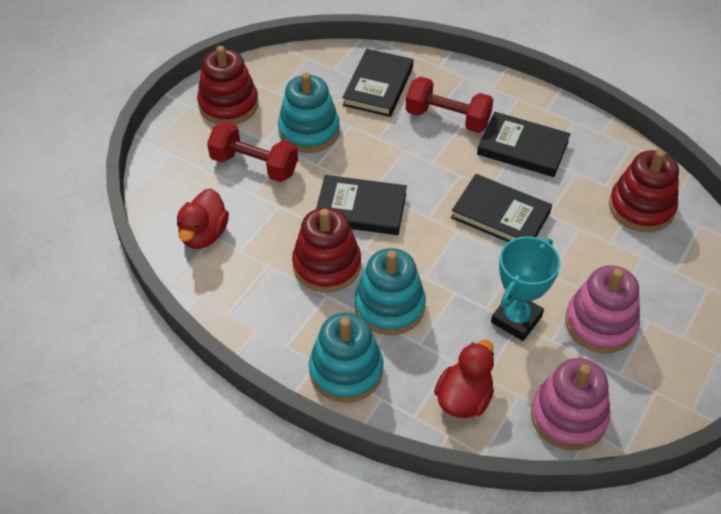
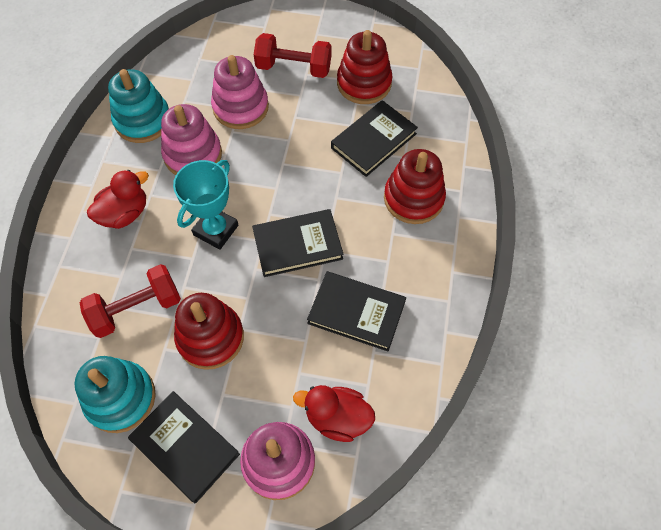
pink stacking toy: [531,358,611,450] [565,265,640,353] = 2 -> [161,104,222,175] [211,55,269,129] [240,422,315,500] = 3
turquoise stacking toy: [278,72,340,153] [309,313,384,403] [355,248,426,335] = 3 -> [74,356,156,433] [108,69,169,143] = 2

